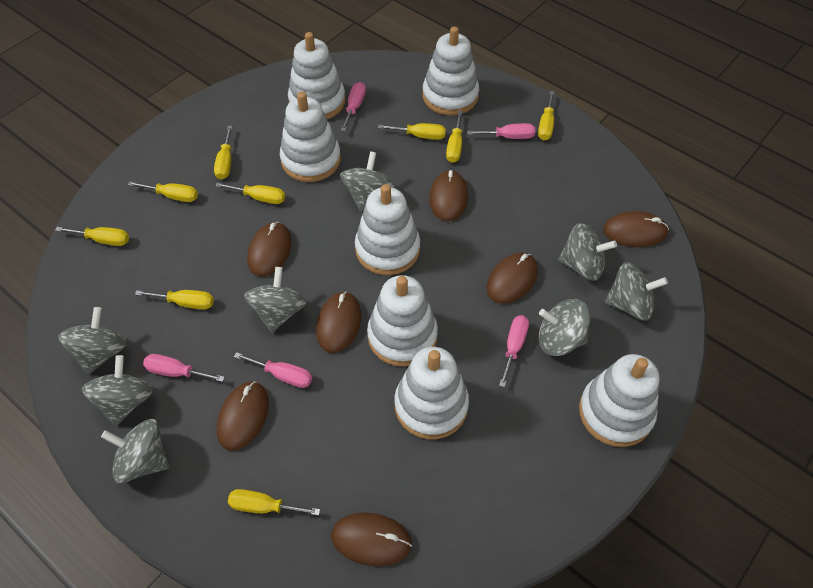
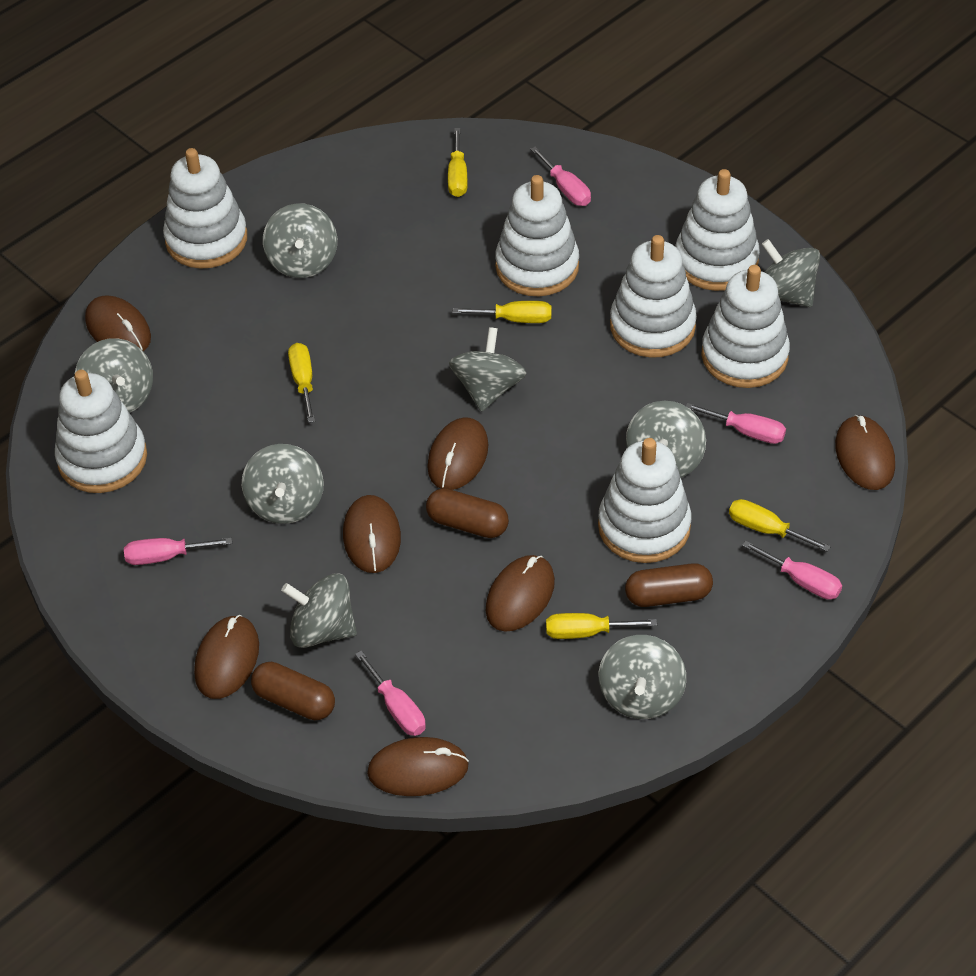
brown capsule: none = 0 -> [251,662,335,720] [426,488,509,538] [625,563,713,607] = 3
yellow screwdriver: [55,227,129,246] [128,181,198,202] [135,290,214,310] [214,126,232,180] [215,183,285,204] [228,489,320,516] [378,123,446,140] [446,111,463,163] [538,91,554,140] = 9 -> [288,343,315,423] [448,128,468,197] [453,301,551,323] [546,613,657,639] [729,499,831,552] = 5

